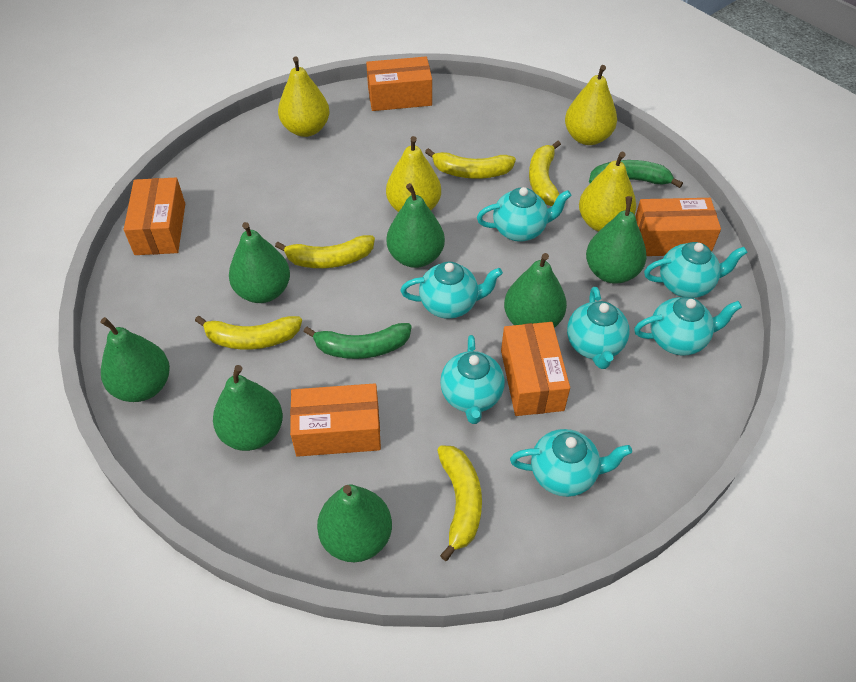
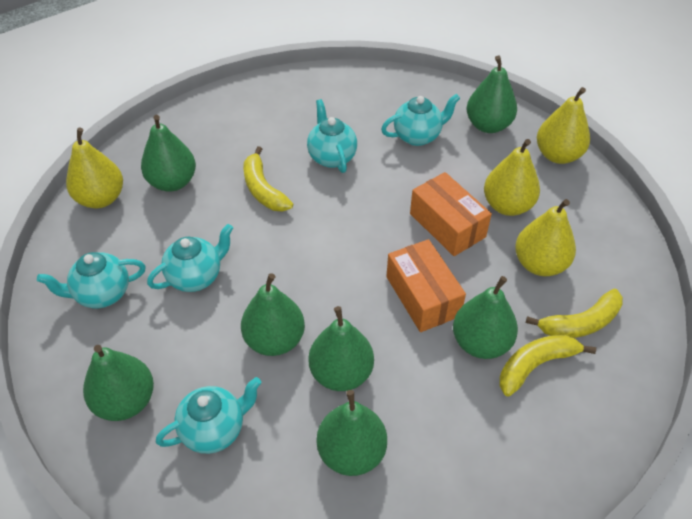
green banana: [304,323,412,359] [589,160,683,188] = 2 -> none = 0
orange box: [124,178,185,255] [290,383,381,457] [366,57,432,111] [501,322,570,416] [635,198,721,256] = 5 -> [386,239,466,332] [410,172,492,256] = 2
turquoise teapot: [401,262,503,319] [440,335,505,424] [477,187,571,242] [510,429,632,497] [567,287,630,369] [634,297,742,355] [644,242,747,298] = 7 -> [37,252,145,308] [147,224,233,292] [156,377,261,454] [307,99,357,173] [381,94,460,146] = 5
yellow banana: [195,316,302,350] [275,235,375,268] [425,148,516,179] [437,445,482,561] [529,140,561,206] = 5 -> [243,146,293,212] [499,335,596,397] [526,289,623,338] = 3

